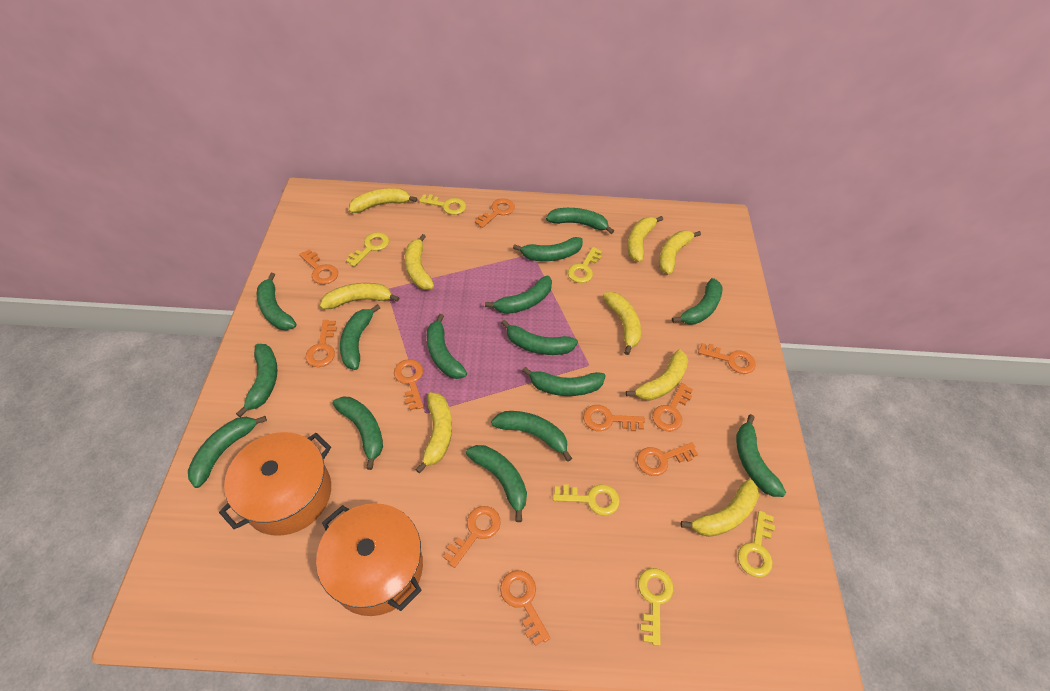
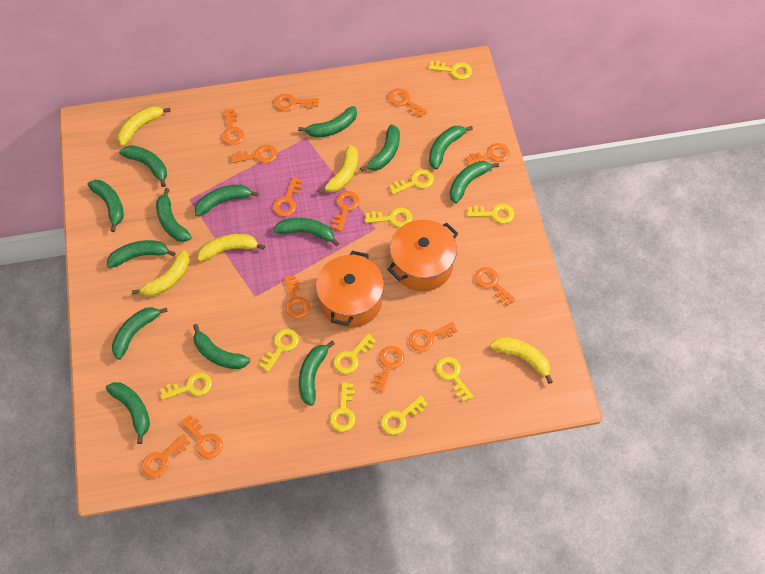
green banana: [188,416,267,488] [236,344,277,417] [257,273,297,330] [333,397,383,470] [340,304,380,370] [427,314,467,379] [466,445,527,522] [485,276,552,314] [491,411,572,462] [501,320,578,355] [513,237,583,261] [522,367,606,396] [546,208,614,234] [672,278,723,324] [736,414,786,497] = 15 -> [88,180,124,232] [106,382,150,444] [107,240,176,268] [112,307,168,360] [119,145,167,187] [156,188,192,242] [193,324,250,369] [195,184,259,216] [273,218,339,246] [298,106,357,138] [299,341,335,406] [360,124,400,172] [429,126,473,170] [450,161,499,204] = 14
orange key: [299,249,338,284] [305,320,337,367] [394,359,423,410] [443,506,501,568] [475,198,515,228] [500,570,550,646] [583,405,645,431] [637,442,698,476] [652,383,693,431] [698,343,756,374] = 10 -> [142,434,190,478] [181,415,223,459] [222,108,244,145] [232,144,277,163] [273,177,302,217] [274,94,319,111] [284,275,310,319] [332,191,360,231] [373,346,404,393] [388,88,428,118] [409,322,457,352] [465,143,510,166] [474,267,516,306] = 13
yellow banana: [320,283,400,309] [349,188,418,213] [405,234,434,290] [415,392,452,473] [603,292,641,355] [626,349,688,401] [627,216,663,262] [659,231,701,275] [681,479,759,537] = 9 -> [117,106,171,146] [132,250,190,297] [197,234,265,261] [318,145,358,194] [490,337,553,384] = 5
yellow key: [346,232,389,267] [419,194,466,215] [553,484,620,516] [568,247,602,283] [638,568,674,646] [738,510,775,577] = 6 -> [160,372,212,400] [259,329,299,372] [330,382,356,432] [334,333,376,374] [365,207,412,227] [381,396,428,435] [389,169,434,195] [428,61,472,80] [436,357,473,402] [467,204,514,224] = 10

